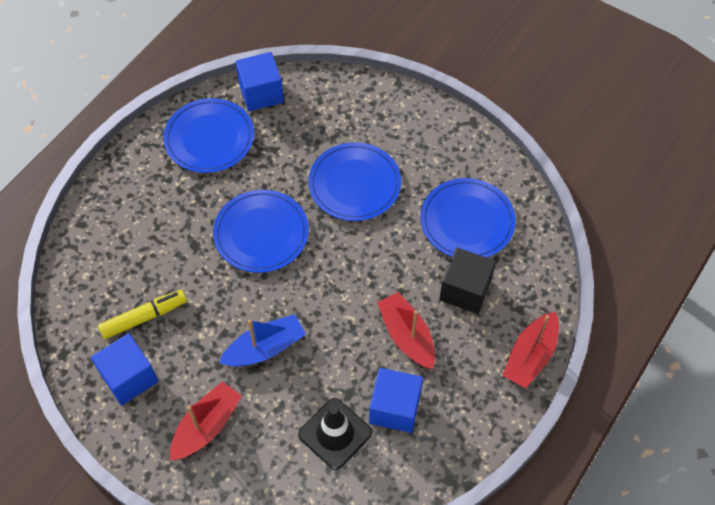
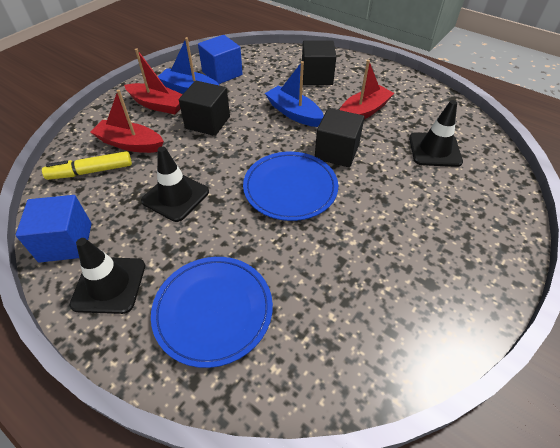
black cube: [440,248,496,314] = 1 -> [179,81,230,136] [302,40,336,85] [315,108,365,168] = 3
black traffic cone: [298,398,372,470] = 1 -> [69,238,145,314] [141,146,209,222] [409,100,463,167] = 3
blue boat: [219,314,306,367] = 1 -> [158,37,220,94] [265,61,324,127] = 2
blue cube: [91,333,158,405] [236,52,284,111] [369,368,423,433] = 3 -> [15,195,92,263] [198,35,243,84] = 2
blue plate: [163,98,254,173] [213,190,309,273] [308,142,401,221] [421,178,516,258] = 4 -> [151,257,273,368] [243,152,338,221] = 2

